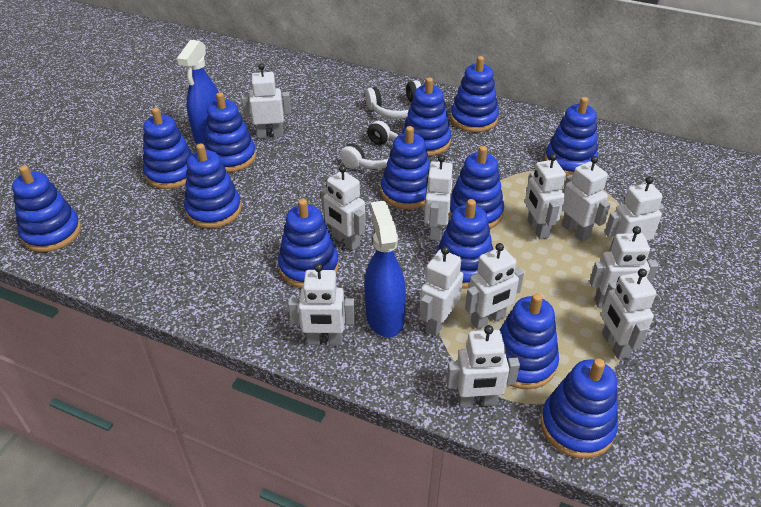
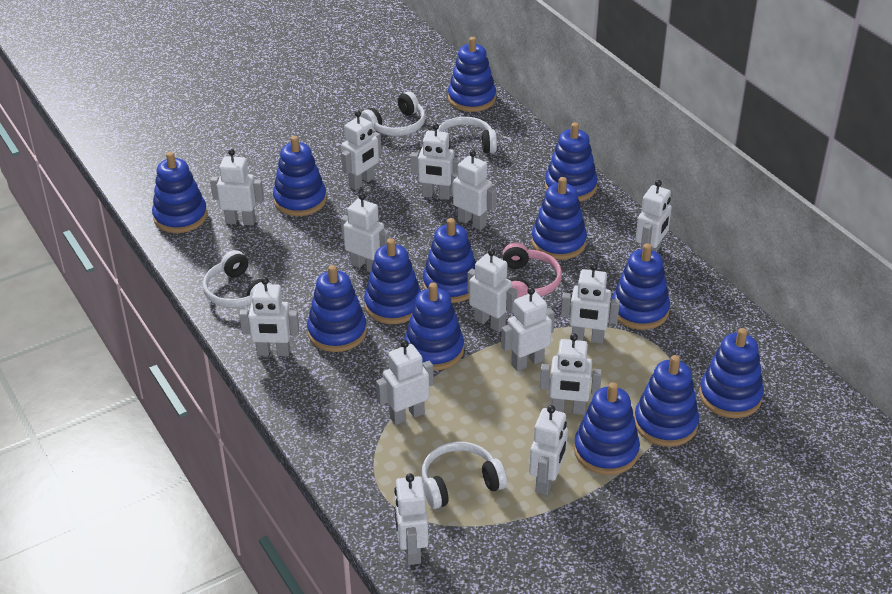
blue spray bottle: [177,40,219,146] [365,201,406,337] = 2 -> none = 0
pink headphones: none = 0 -> [503,243,562,298] = 1
white headphones: [340,121,399,169] [365,80,421,119] = 2 -> [203,250,271,308] [361,91,425,136] [421,442,507,509] [437,117,497,154] = 4
white robot: [241,64,291,139] [288,263,355,345] [321,165,365,251] [420,246,463,336] [424,155,453,241] [446,325,520,408] [465,243,524,330] [525,153,566,239] [562,156,611,242] [589,226,658,308] [601,269,656,360] [605,177,665,252] = 12 -> [210,149,264,226] [239,277,300,357] [341,111,381,190] [341,193,390,272] [376,340,434,425] [394,473,428,565] [410,123,461,200] [451,150,497,230] [467,249,517,332] [501,287,555,371] [529,405,568,495] [540,333,602,415] [561,263,620,344] [635,180,672,252] = 14

